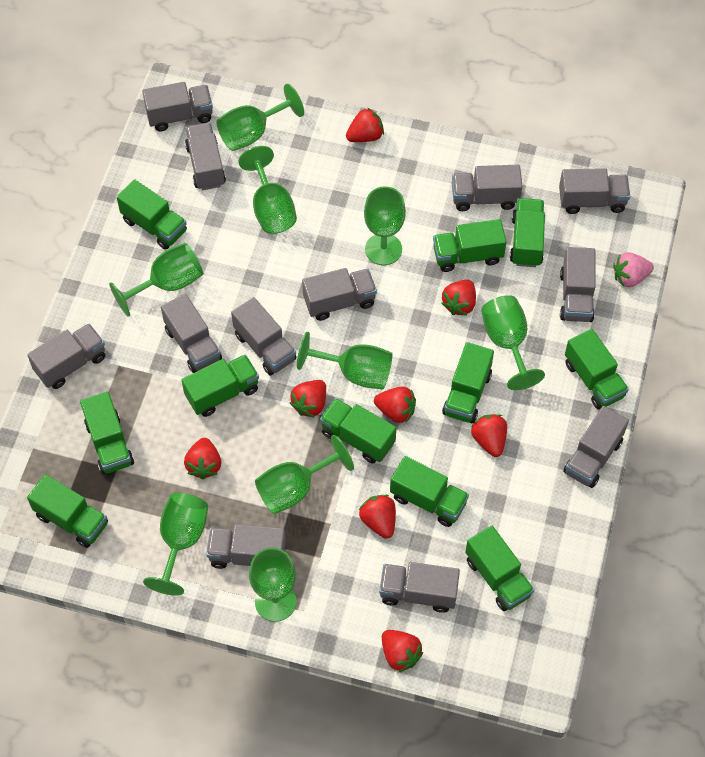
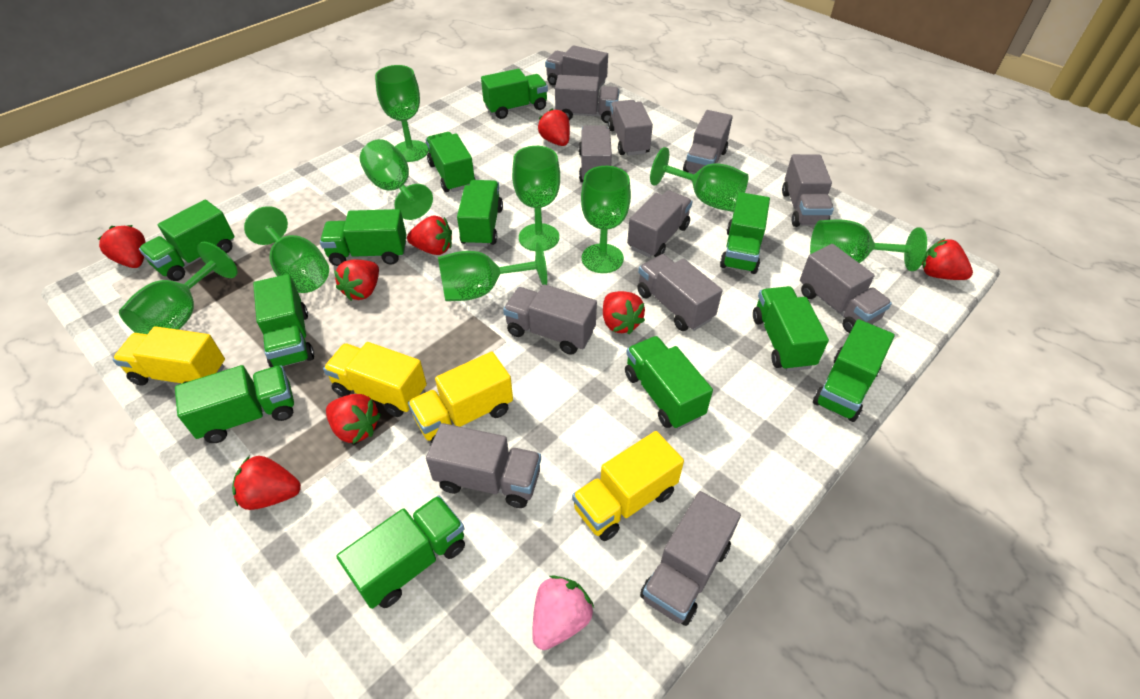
green truck: [27,474,108,548] [80,392,134,474] [117,179,187,250] [182,355,259,417] [320,398,396,464] [390,456,469,527] [433,219,507,272] [442,342,494,423] [465,526,534,611] [510,198,545,267] [565,329,629,409] = 11 -> [139,200,234,281] [175,365,294,443] [253,274,314,368] [320,209,407,266] [336,495,465,609] [426,132,475,192] [457,180,503,247] [481,69,548,119] [625,336,713,429] [720,192,770,274] [753,286,829,371] [813,319,895,422] = 12
yellow truck: none = 0 -> [113,326,225,386] [323,342,427,417] [408,352,513,443] [572,431,684,541] = 4

